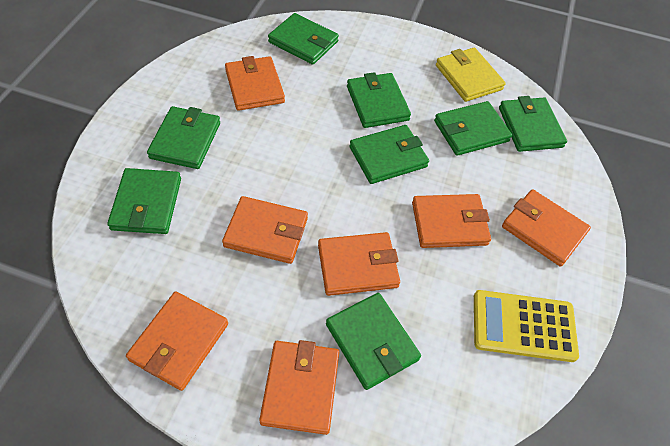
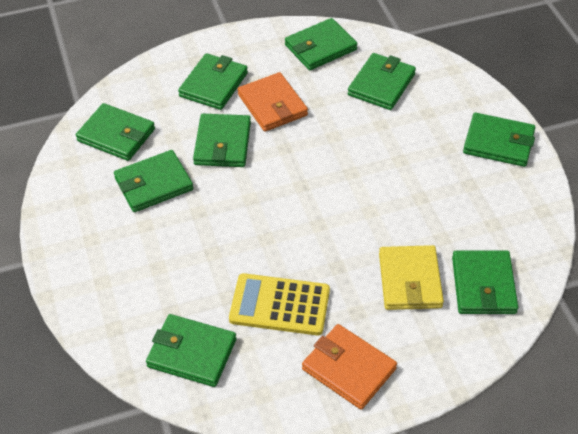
green wallet: [107,168,181,234] [147,106,220,169] [268,13,339,65] [326,293,421,390] [347,72,411,128] [350,125,429,184] [434,101,512,156] [499,96,567,152] = 8 -> [76,103,155,161] [114,150,193,212] [146,314,237,387] [178,53,248,110] [193,114,251,167] [285,18,357,70] [348,53,416,110] [452,251,518,314] [463,113,535,167] = 9
orange wallet: [126,291,228,391] [222,196,308,264] [225,56,285,111] [259,340,339,435] [318,232,400,296] [412,194,491,248] [502,189,591,266] = 7 -> [238,72,308,132] [302,324,397,410] = 2

